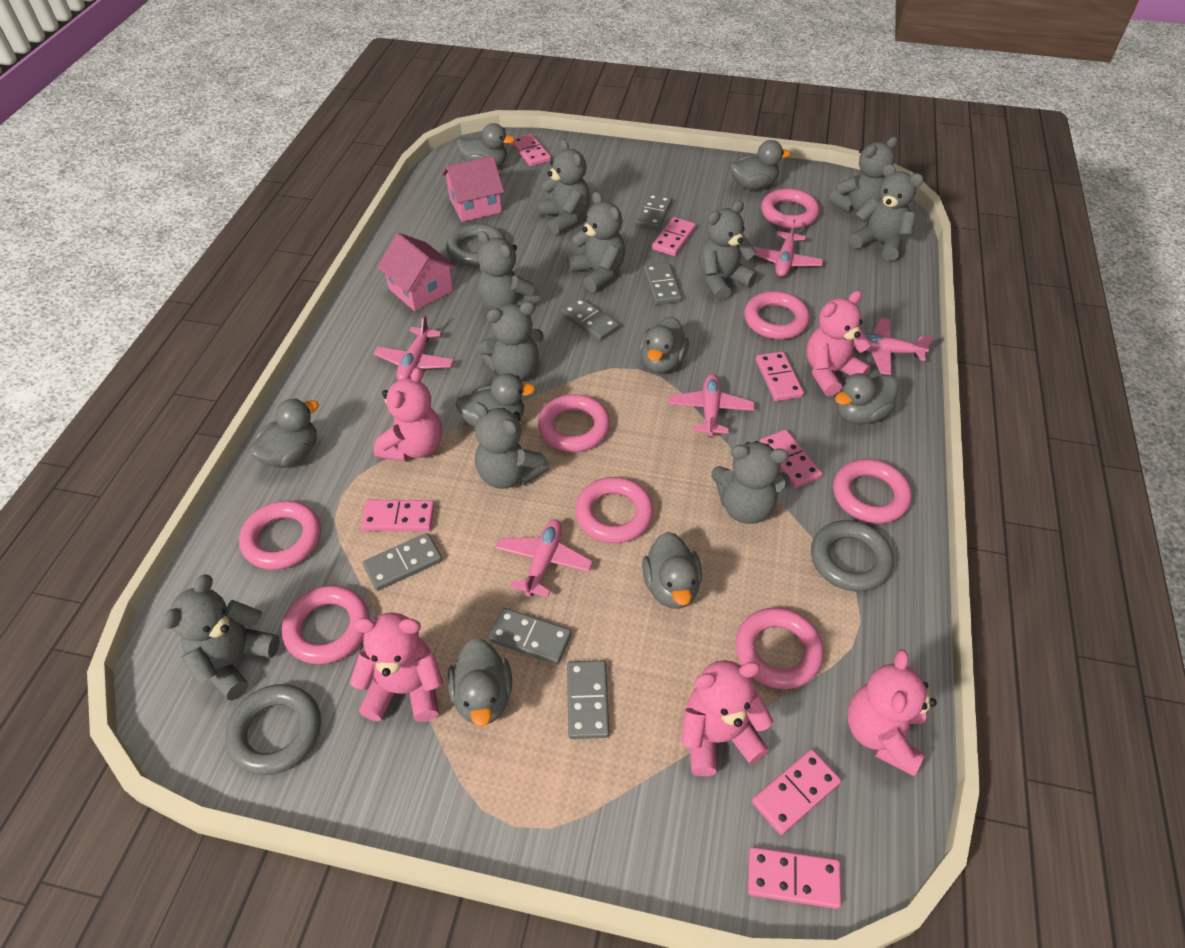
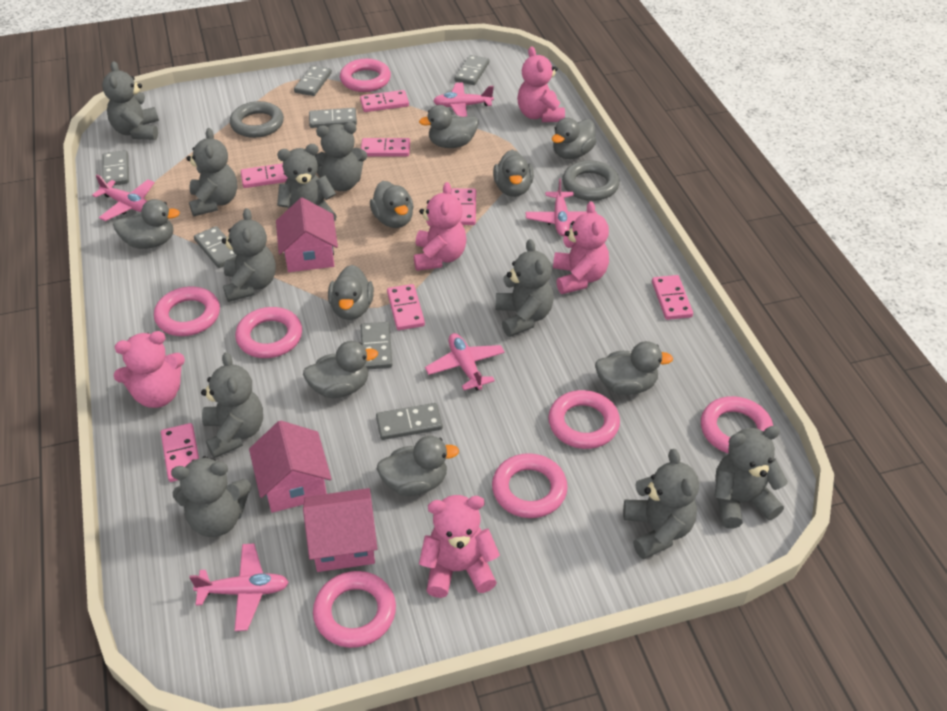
grey domino: [363,533,442,591] [488,608,572,665] [561,297,620,341] [567,660,610,739] [635,193,672,230] [644,263,682,305] = 6 -> [102,150,129,185] [194,226,236,268] [294,65,332,96] [309,108,357,128] [361,322,392,369] [376,403,443,440] [455,55,489,85] = 7
grey duck: [249,398,319,468] [448,638,512,727] [456,123,515,167] [456,373,535,428] [639,316,689,373] [642,532,702,609] [730,140,791,190] [835,373,898,424] = 8 -> [113,199,180,249] [303,341,378,398] [328,265,374,320] [370,181,414,228] [376,436,459,496] [419,105,478,148] [493,150,534,197] [552,118,596,159] [595,341,673,395] = 9
grey ring: [225,684,321,775] [446,224,506,266] [811,520,894,591] = 3 -> [230,101,284,138] [562,160,620,201] = 2
pink house: [377,233,456,311] [442,156,504,222] = 2 -> [249,420,332,513] [276,197,338,272] [303,488,378,572] = 3
pink ring: [239,501,321,570] [282,585,369,664] [538,394,610,452] [575,477,653,543] [735,608,824,689] [744,291,810,339] [761,188,820,228] [833,459,912,524] = 8 -> [154,287,220,336] [235,307,302,358] [313,571,396,648] [340,59,391,92] [492,453,568,518] [548,390,620,449] [701,396,773,453] = 7

